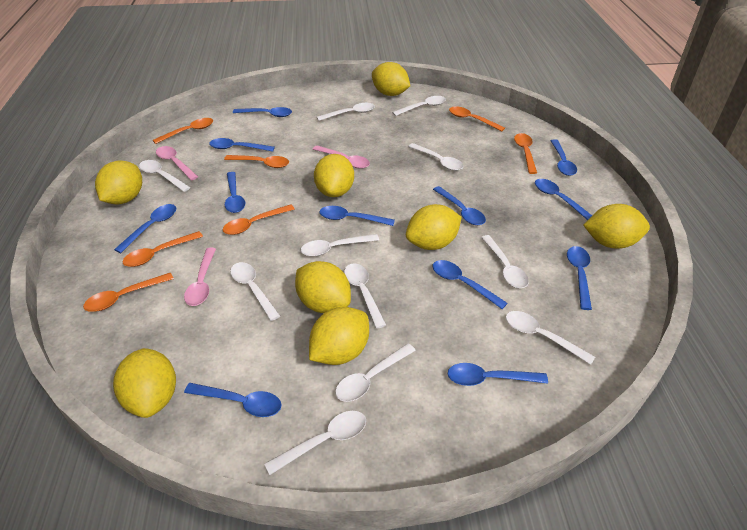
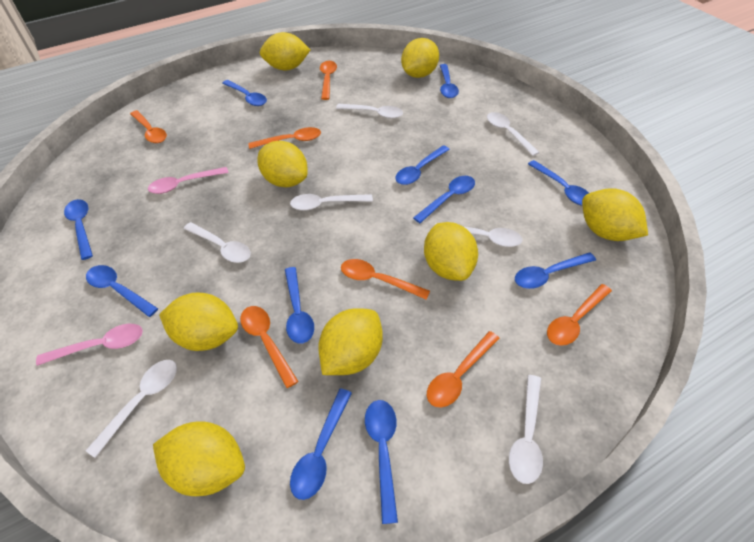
blue spoon: [114,204,176,253] [184,383,282,417] [209,138,275,152] [225,172,245,213] [233,107,292,117] [320,206,395,226] [433,186,486,225] [433,260,508,309] [448,363,548,386] [535,179,592,220] [550,139,577,176] [567,246,592,310] = 12 -> [64,199,93,260] [86,265,158,317] [222,80,267,106] [285,267,314,344] [290,388,352,500] [365,400,398,524] [395,145,450,185] [413,176,475,223] [440,64,459,98] [515,252,596,289] [528,160,589,206] = 11
pink spoon: [156,146,198,181] [184,248,216,306] [313,146,370,169] = 3 -> [36,324,143,366] [148,167,229,194] = 2
white spoon: [139,160,190,192] [230,262,280,321] [264,411,366,475] [301,234,379,257] [317,103,375,121] [335,343,416,402] [344,263,386,329] [392,96,446,116] [408,143,464,171] [481,235,529,288] [506,311,595,365] = 11 -> [86,360,177,458] [184,222,251,263] [290,194,373,211] [336,104,403,119] [435,223,522,247] [487,112,539,156] [509,375,543,484] = 7

